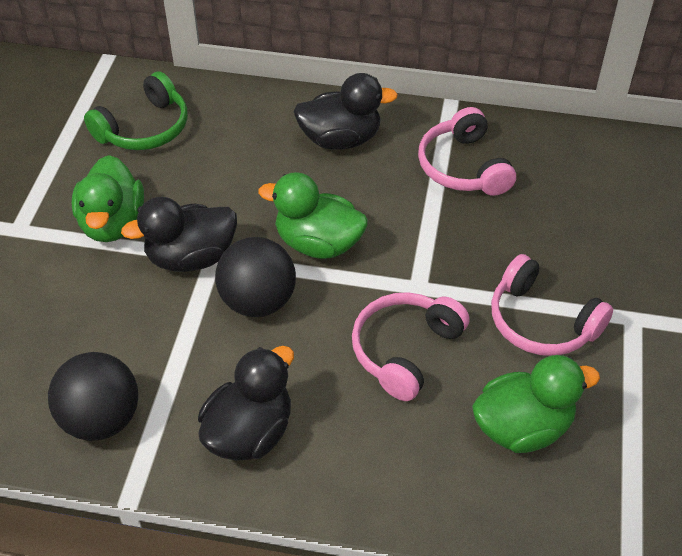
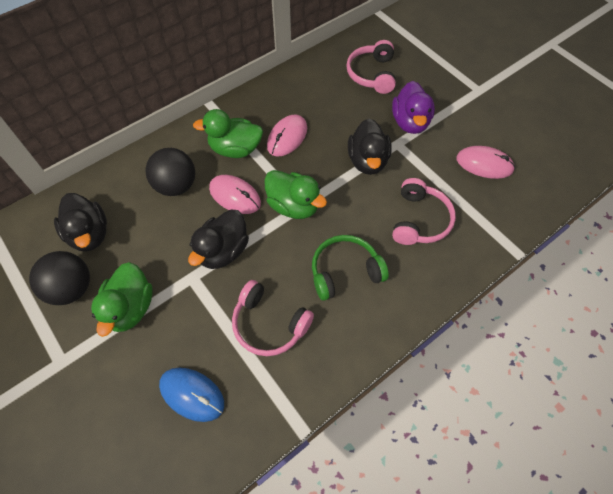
blue mouse: none = 0 -> [159,367,224,422] = 1
pink mouse: none = 0 -> [209,175,261,214] [267,115,307,157] [456,146,515,179] = 3
purple duck: none = 0 -> [392,81,435,134] = 1

